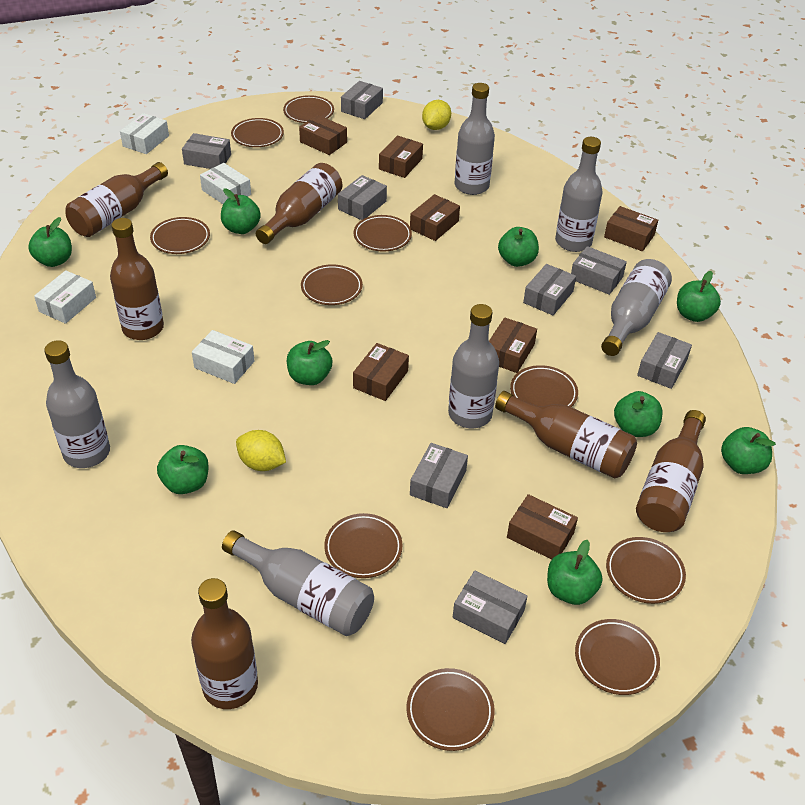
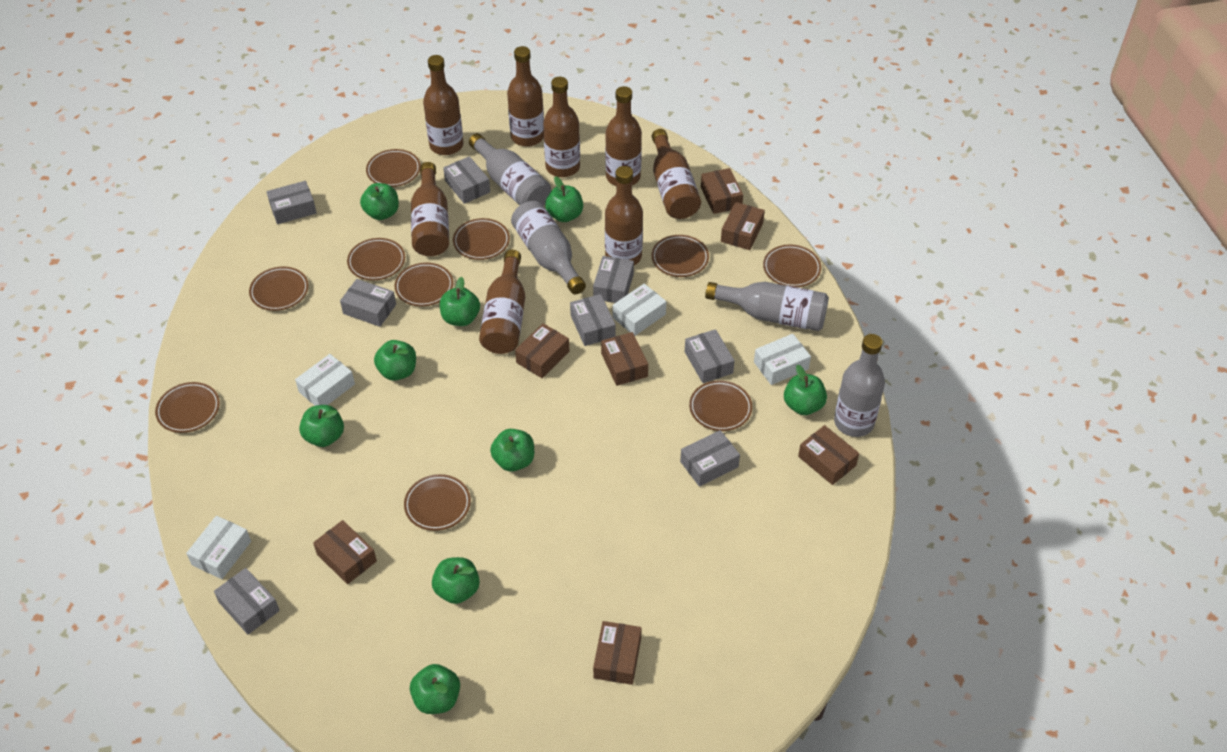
brown bottle: [65,162,168,237] [110,218,164,340] [191,578,258,709] [256,163,342,244] [495,391,637,479] [636,410,706,532] = 6 -> [411,162,449,256] [423,55,463,155] [479,250,525,354] [507,46,544,147] [543,77,580,177] [605,86,642,186] [605,166,643,265] [652,129,701,219] = 8
grey bottle: [44,340,110,468] [222,530,374,636] [448,304,499,428] [455,83,495,195] [555,137,603,252] [601,259,672,356] = 6 -> [469,133,551,206] [511,201,586,294] [705,282,829,331] [834,334,885,437] = 4
yellow lemon: [236,430,286,471] [422,100,451,130] = 2 -> none = 0

